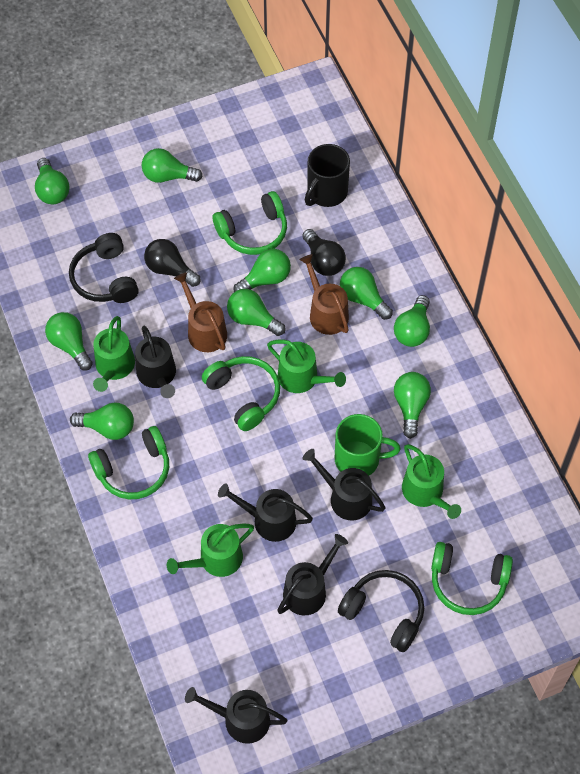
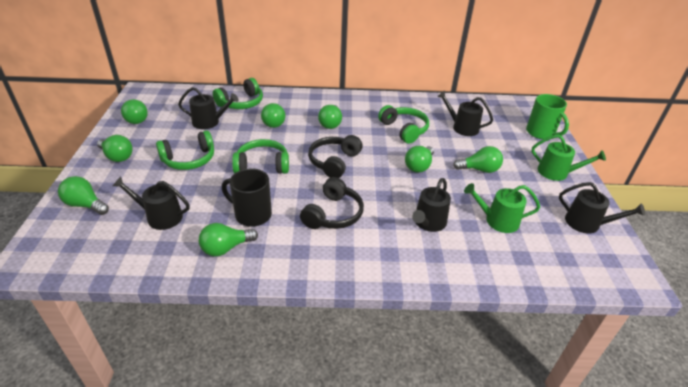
black light bulb: [144,239,201,287] [302,229,346,276] = 2 -> none = 0
brown watering can: [174,272,227,352] [300,254,349,335] = 2 -> none = 0
green light bulb: [35,158,70,204] [45,312,93,371] [70,402,134,440] [142,148,203,183] [227,289,285,336] [233,249,291,292] [340,267,393,320] [394,295,430,347] [394,372,431,439] = 9 -> [58,176,109,215] [97,135,133,162] [121,99,148,124] [198,223,258,257] [261,103,285,128] [318,105,342,129] [405,146,434,172] [453,146,503,173] = 8
green watering can: [93,316,135,392] [167,524,254,577] [267,340,346,393] [402,444,461,519] = 4 -> [464,183,540,233] [531,134,606,181] = 2

